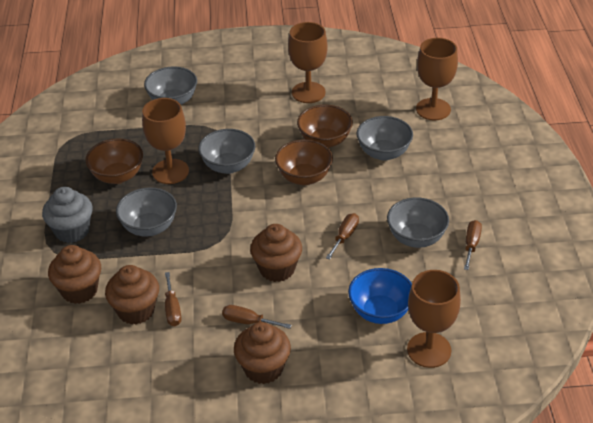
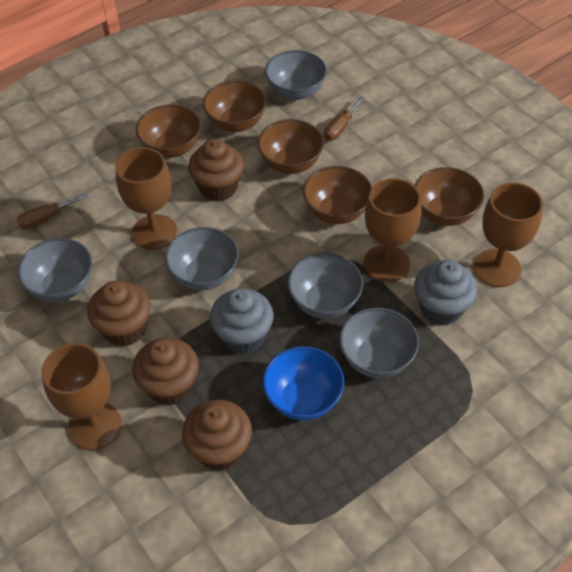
brown bowl: [85,138,143,184] [275,139,333,185] [297,105,353,148] = 3 -> [136,104,201,158] [203,81,266,132] [257,119,324,174] [303,166,372,224] [414,167,484,226] = 5
brown screwdriver: [165,272,182,326] [222,305,291,329] [326,213,359,260] [464,220,482,270] = 4 -> [17,193,89,229] [324,97,364,141] = 2
grey cupcake: [42,187,93,243] = 1 -> [210,288,274,354] [414,260,477,325] = 2

